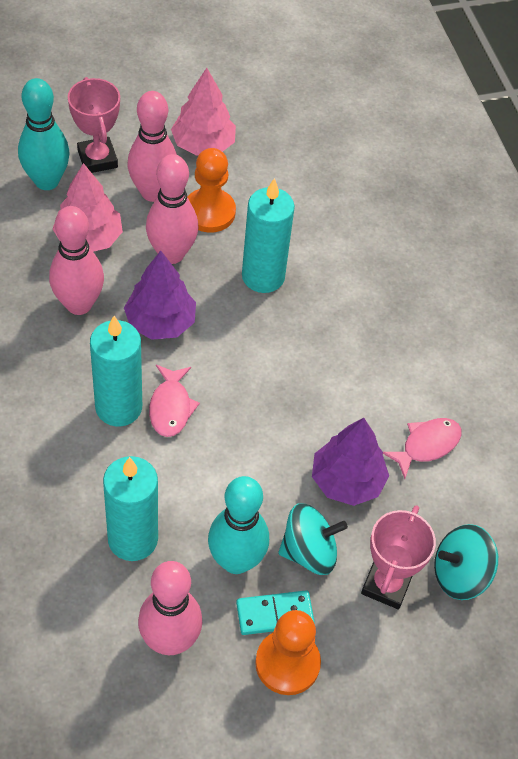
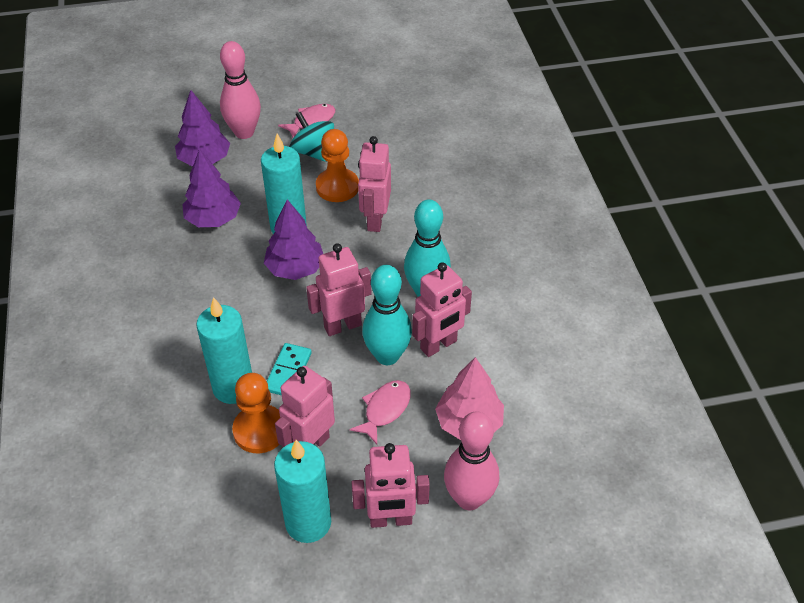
pink bowling pin: [49,206,104,315] [127,91,177,202] [138,561,202,655] [146,154,198,264] = 4 -> [220,41,261,139] [444,412,499,510] = 2
pink robot: none = 0 -> [275,366,335,447] [306,243,371,336] [352,443,430,528] [358,136,391,232] [412,262,472,357] = 5
pink tree: [53,163,123,252] [171,68,236,156] = 2 -> [435,357,504,440] = 1
pink trophy: [68,77,120,173] [361,505,436,609] = 2 -> none = 0
purple tree: [124,251,196,340] [312,418,389,506] = 2 -> [175,90,230,166] [182,149,241,227] [264,199,323,280] = 3
turquoise spinning top: [278,503,348,575] [434,524,498,600] = 2 -> [289,112,334,162] = 1

